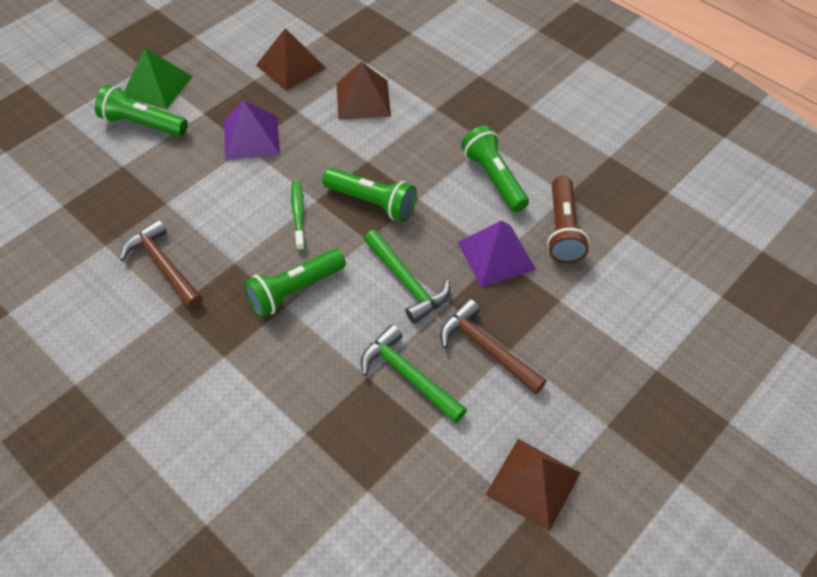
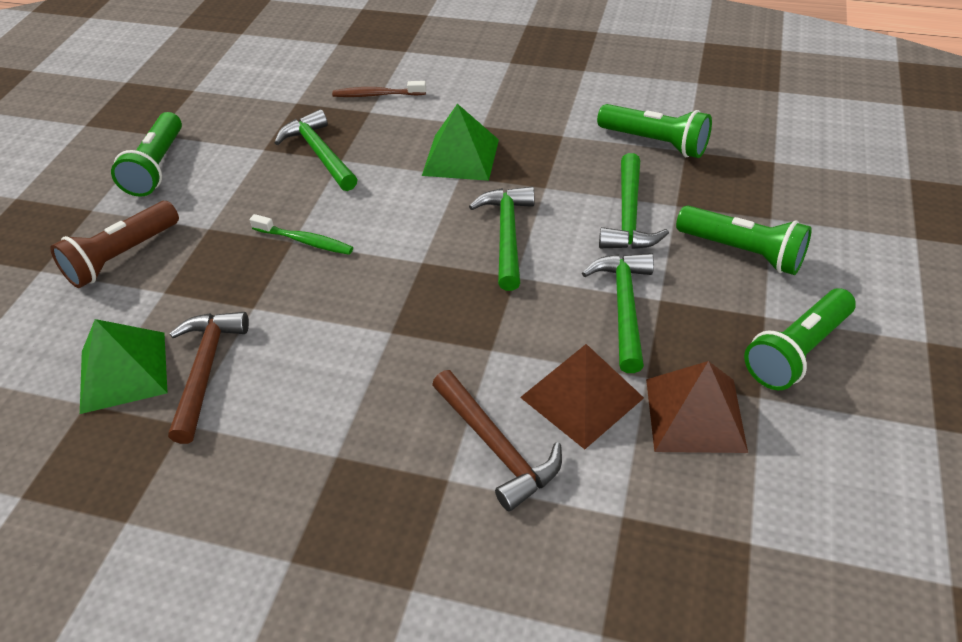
brown pyramid: [256,28,326,91] [337,62,391,120] [485,439,580,532] = 3 -> [520,344,644,449] [646,361,748,453] = 2
brown toothbrush: none = 0 -> [332,81,426,97] = 1
green hammer: [361,324,467,423] [364,230,450,323] = 2 -> [274,109,358,191] [469,186,534,291] [582,253,654,373] [599,153,669,249] = 4
green pyramid: [124,48,192,110] = 1 -> [80,319,168,414] [422,104,499,181] = 2
purple pyramid: [224,100,280,160] [458,220,536,287] = 2 -> none = 0

